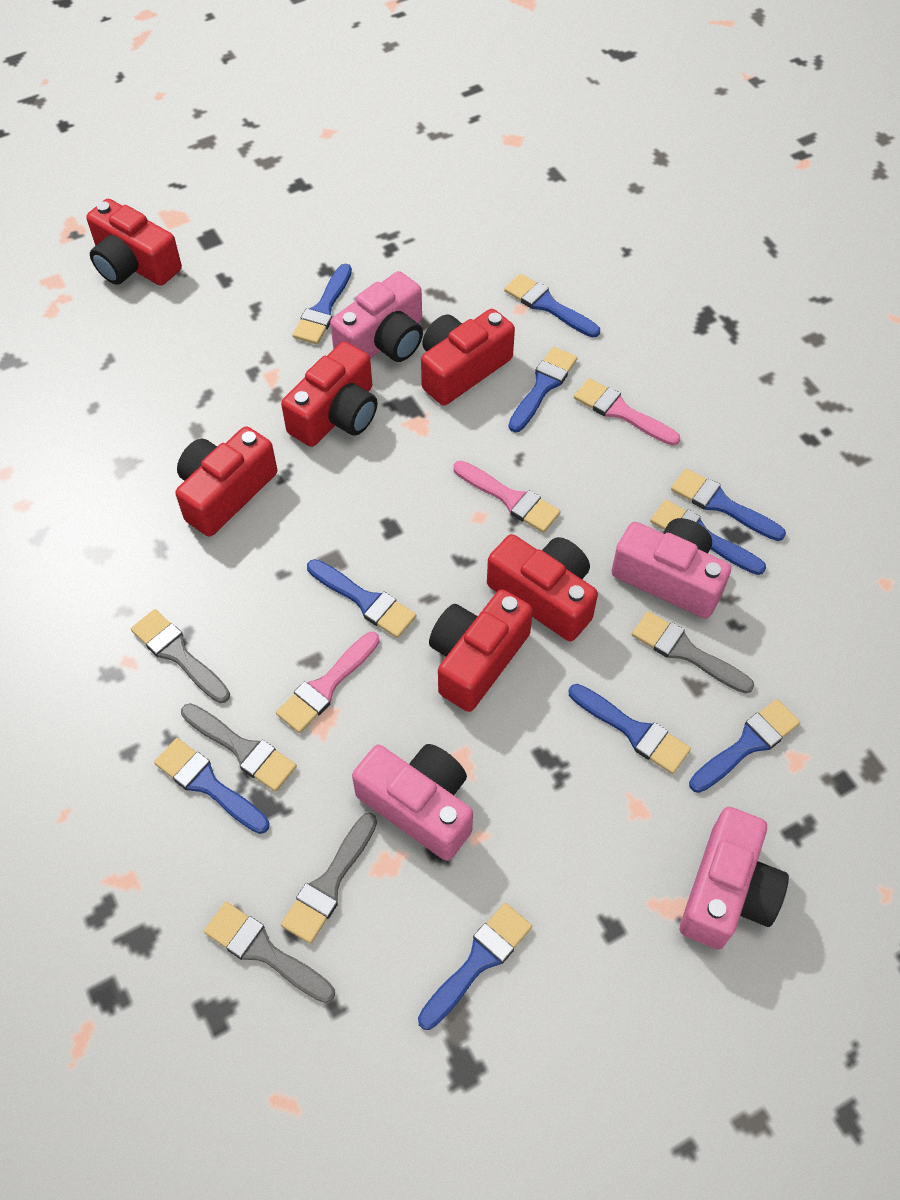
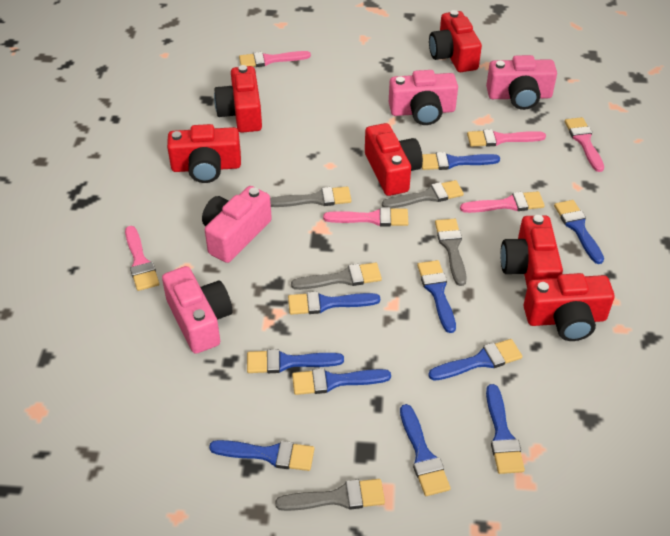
pink brush: [276,632,380,733] [453,461,561,533] [574,378,680,446] = 3 -> [125,226,159,291] [239,51,311,67] [323,207,408,227] [460,191,545,213] [467,129,546,147] [565,117,604,172] = 6

